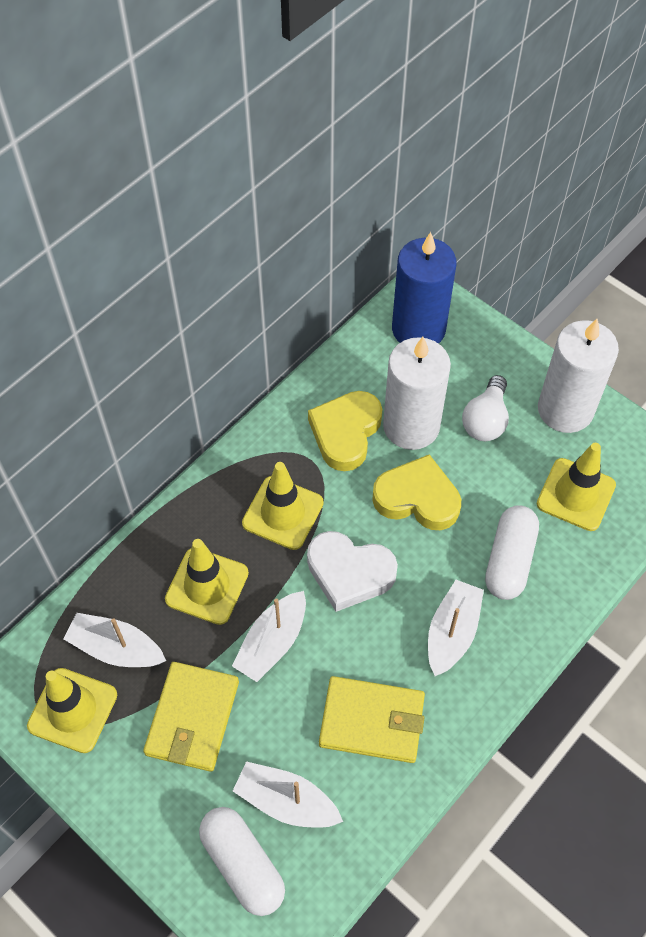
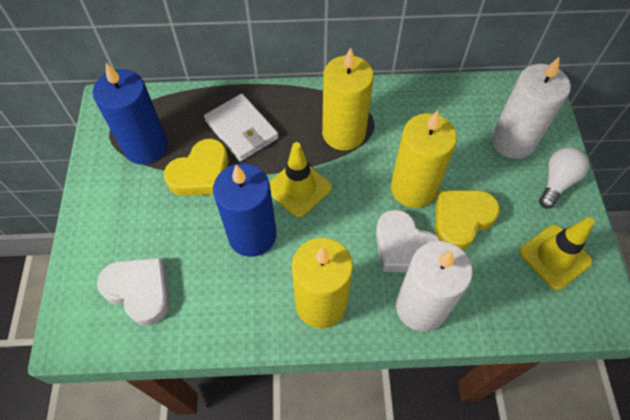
blue candle: [392,232,456,344] = 1 -> [93,63,168,165] [213,163,276,257] = 2
white boat: [63,613,166,667] [232,591,306,682] [233,761,343,827] [428,580,484,676] = 4 -> none = 0
white capsule: [199,807,285,916] [485,505,539,600] = 2 -> none = 0
white heart: [307,531,398,612] = 1 -> [97,258,170,326] [376,209,441,272] = 2
white wallet: none = 0 -> [204,94,279,162] = 1
yellow candle: none = 0 -> [292,238,353,328] [322,48,374,150] [391,110,457,208] = 3
yellow traffic cone: [27,668,117,753] [165,539,249,625] [242,462,324,550] [537,443,616,531] = 4 -> [269,142,332,218] [519,217,595,290] = 2
yellow wallet: [143,662,239,772] [319,676,425,763] = 2 -> none = 0

